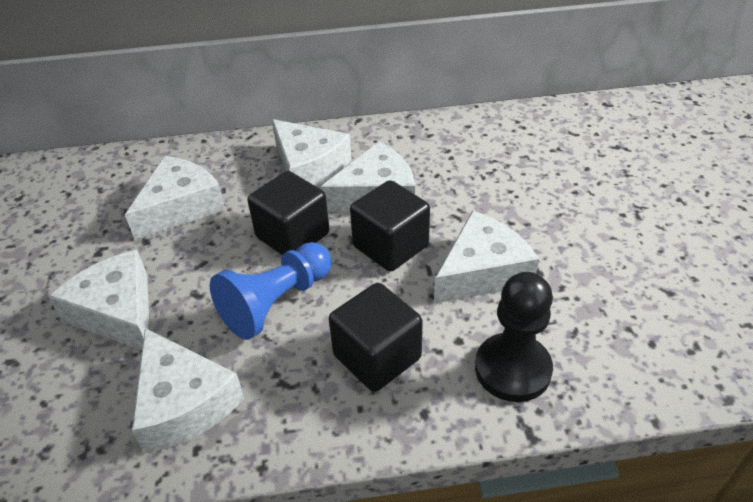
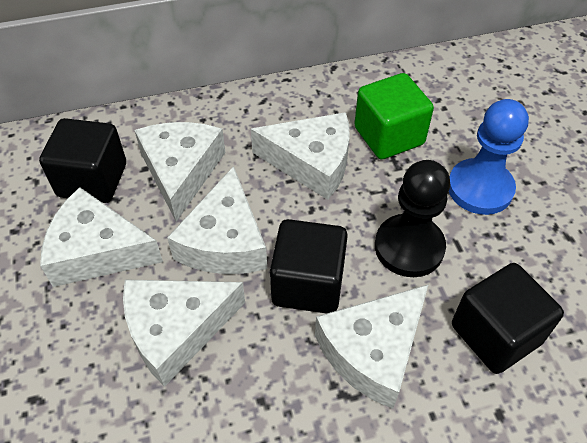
green cube: none = 0 -> [354,73,434,160] = 1

